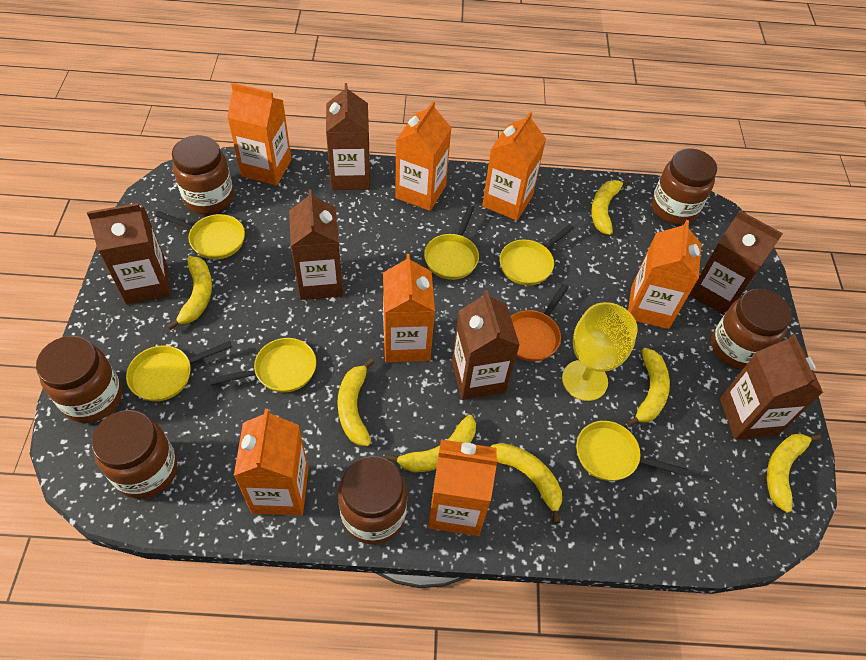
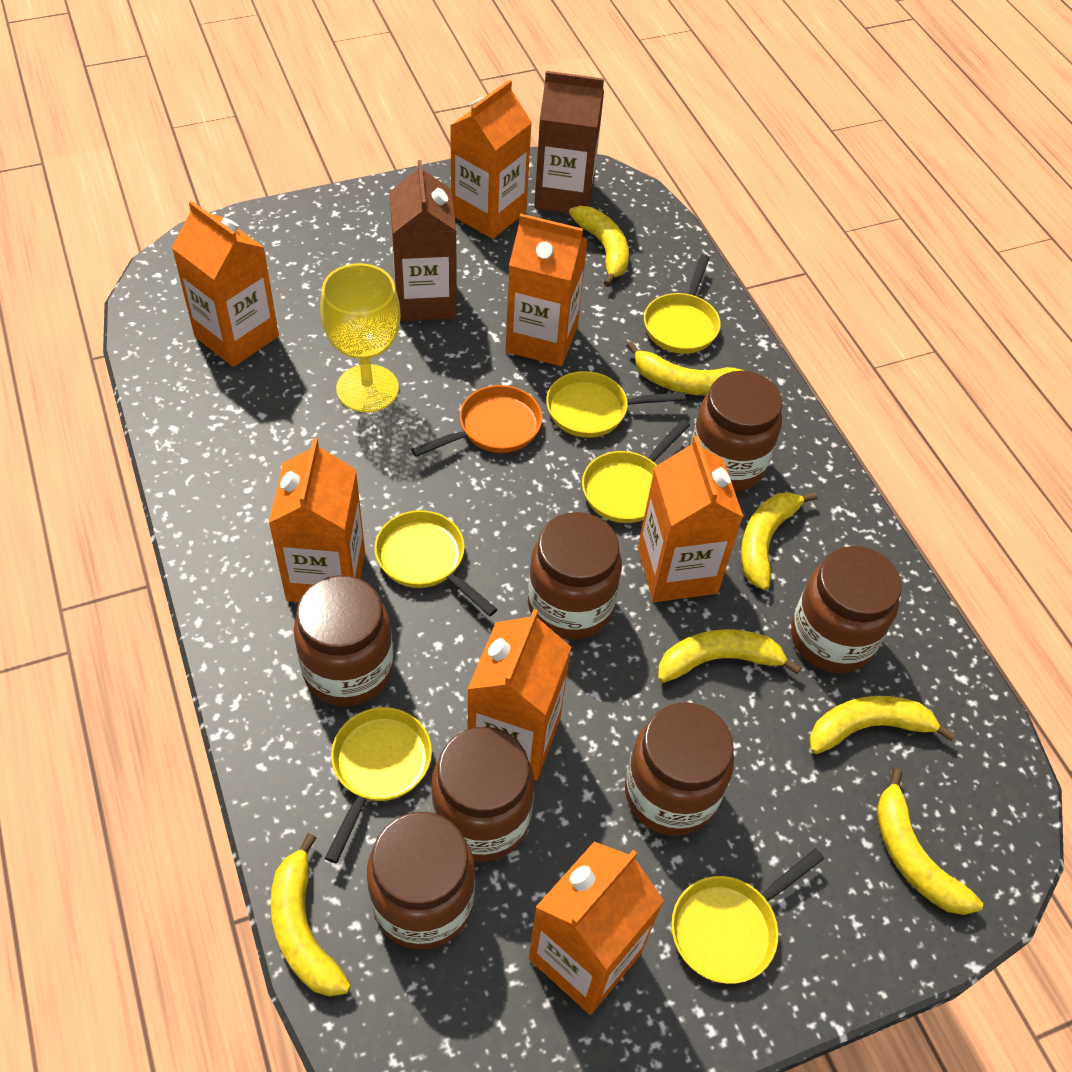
brown carton: [87,203,171,305] [289,190,343,300] [326,83,370,190] [452,290,520,400] [689,210,783,315] [720,334,823,440] = 6 -> [390,160,457,321] [534,71,604,213] = 2
brown jar: [36,336,122,423] [91,410,177,499] [172,135,234,214] [338,456,407,544] [651,149,717,225] [711,289,792,370] = 6 -> [294,575,394,706] [367,812,475,950] [431,727,534,862] [528,512,622,640] [625,703,734,836] [691,371,783,491] [791,546,902,673] = 7

